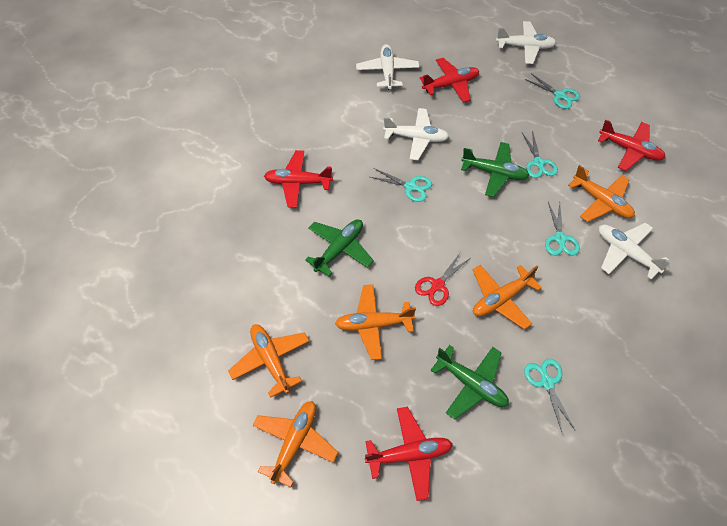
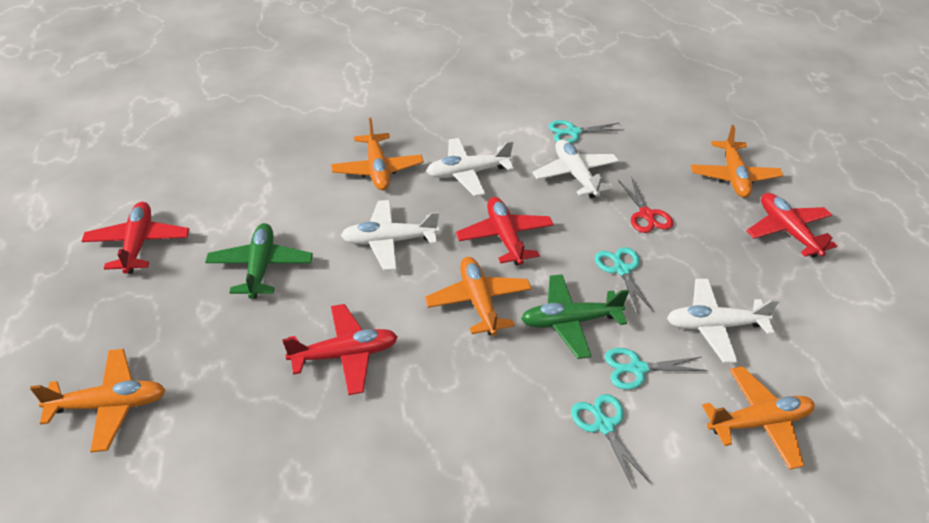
green plane: [305,219,374,277] [430,345,509,419] [461,142,529,197] = 3 -> [205,223,313,299] [521,274,629,359] = 2
turquoise scissors: [370,168,432,202] [522,130,558,178] [524,358,575,432] [525,73,580,109] [545,202,580,256] = 5 -> [548,120,624,143] [571,394,651,488] [595,247,655,314] [605,348,707,390] = 4

